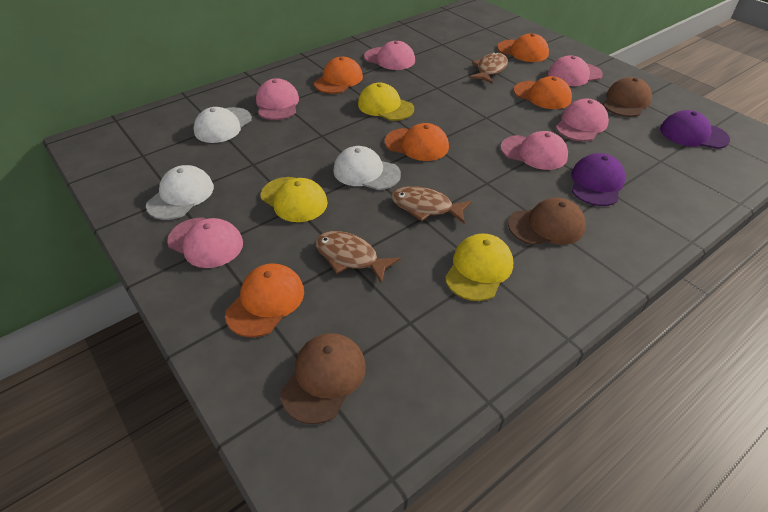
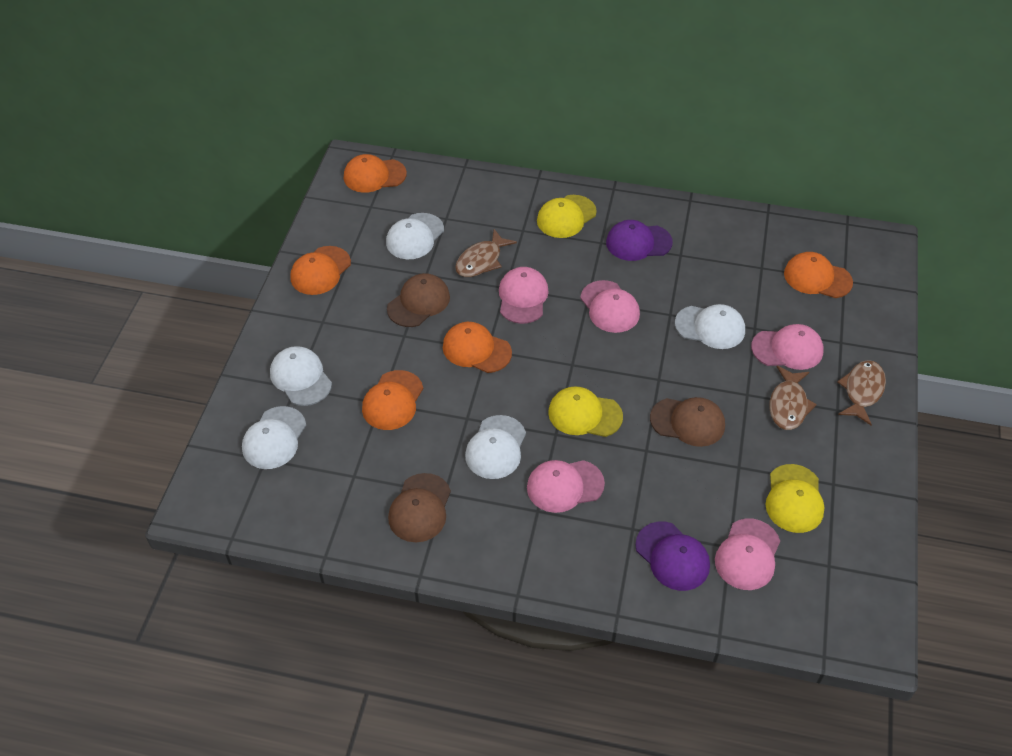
pink cap: [167,217,243,268] [256,78,299,120] [364,41,415,70] [500,131,568,170] [548,55,603,86] [556,99,609,141] = 6 -> [499,267,549,324] [527,460,605,513] [580,280,640,333] [715,518,780,590] [751,324,824,370] = 5
white cap: [146,165,214,220] [194,107,252,143] [333,146,401,190] = 3 -> [242,406,306,469] [270,346,332,406] [386,213,444,259] [465,415,526,479] [675,304,745,349] = 5

